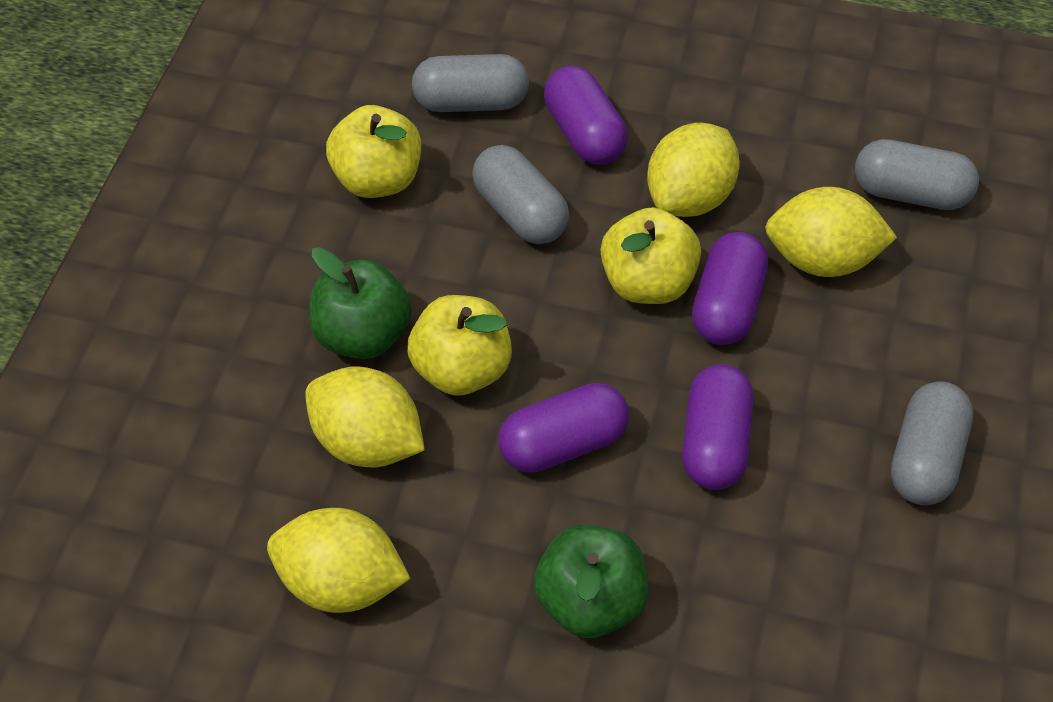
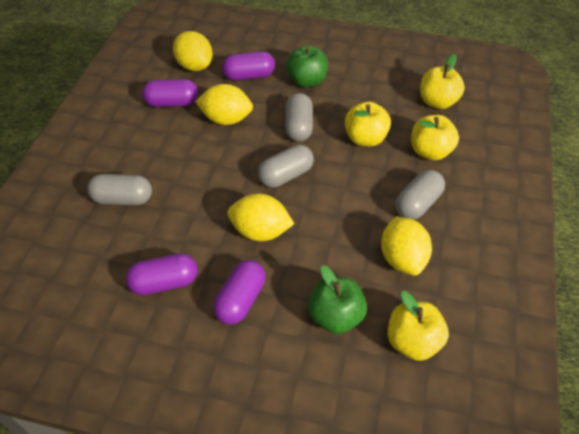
yellow apple: [326,105,421,198] [407,295,512,396] [601,207,701,304] = 3 -> [345,102,391,147] [388,291,449,361] [411,115,459,161] [420,54,465,109] = 4

